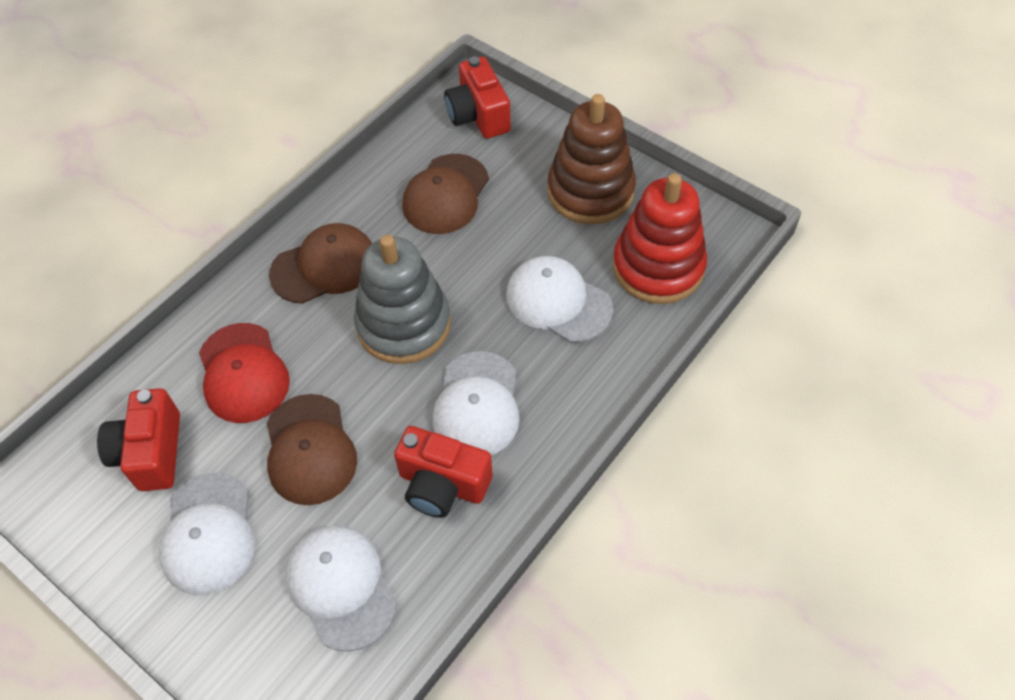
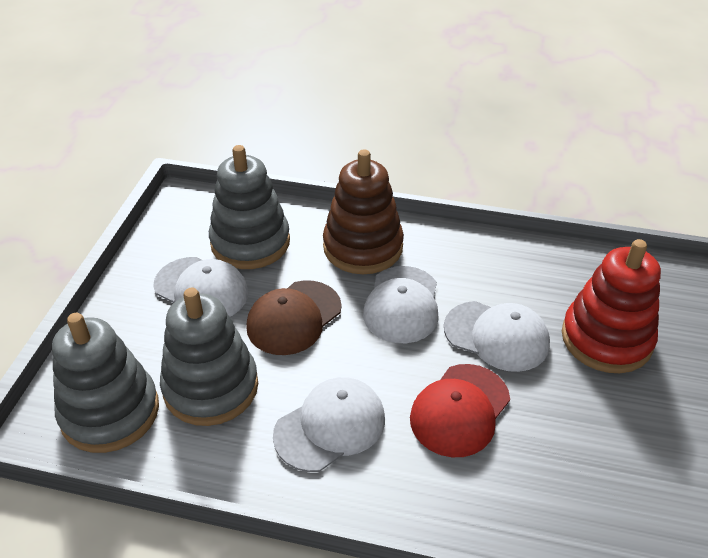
brown cap: [267,394,357,505] [269,223,372,304] [402,154,489,234] = 3 -> [246,280,342,355] = 1
grey stacking toy: [354,235,451,364] = 1 -> [52,313,159,453] [160,288,258,426] [209,145,290,269] = 3
red camera: [97,388,180,491] [394,426,493,518] [444,57,511,139] = 3 -> none = 0

